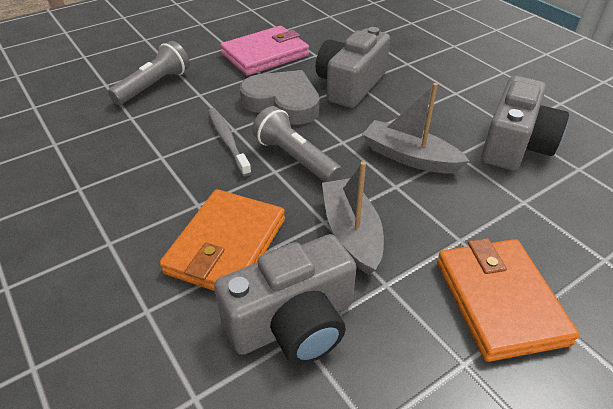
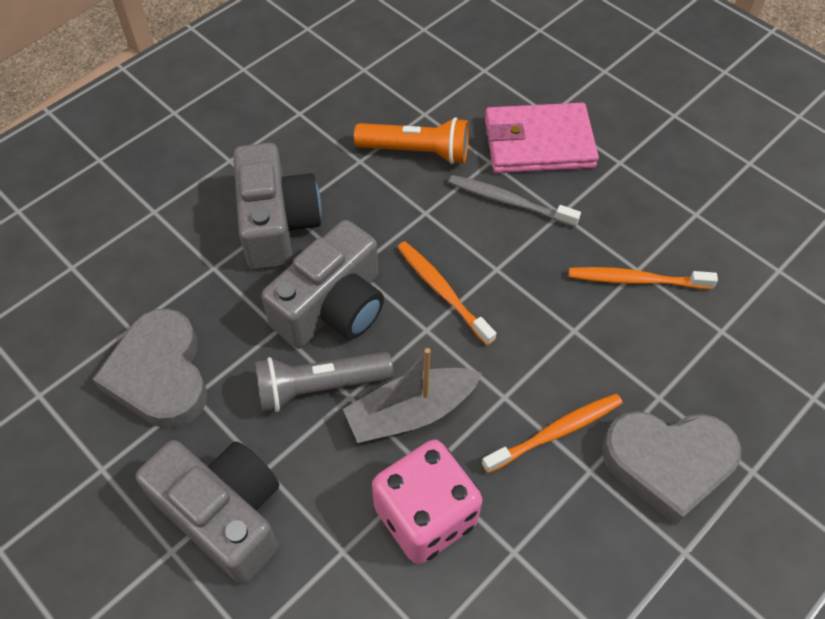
grey boat: [322,161,384,275] [362,83,469,173] = 2 -> [343,348,482,443] = 1
grey flashlight: [108,41,190,105] [252,106,342,182] = 2 -> [255,352,393,412] = 1
grey heart: [240,70,319,125] = 1 -> [93,308,207,429] [602,411,741,525] = 2
orange flashlight: none = 0 -> [354,117,469,164] = 1
orange toothbrush: none = 0 -> [397,241,496,346] [482,393,623,473] [569,267,718,289] = 3
orange wallet: [160,189,285,291] [437,238,580,362] = 2 -> none = 0
pink dice: none = 0 -> [372,439,483,564] = 1

